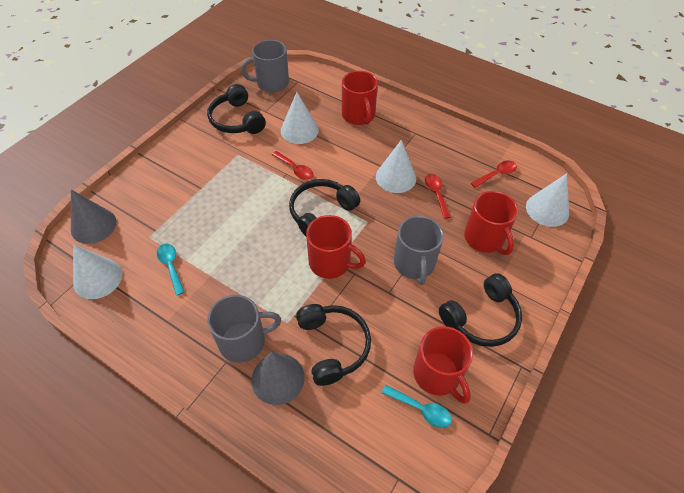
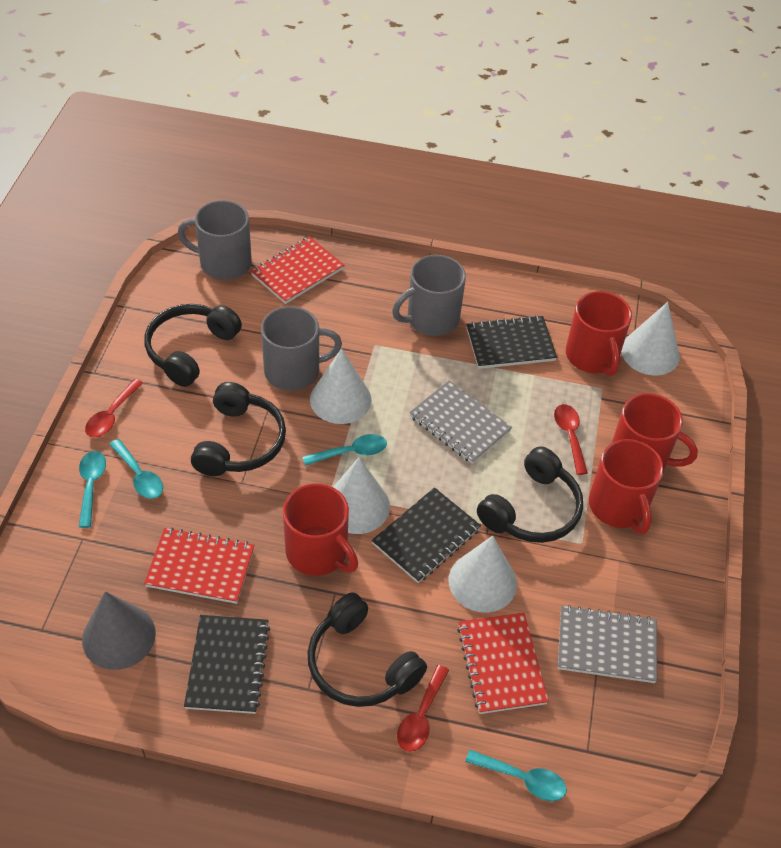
black notebook: none = 0 -> [184,615,270,714] [372,487,481,583] [466,315,557,369] = 3
grey cone: [71,190,117,244] [251,352,305,405] = 2 -> [82,591,156,670] = 1
grey notebook: none = 0 -> [409,381,512,464] [558,605,657,683] = 2
red notebook: none = 0 -> [144,527,254,604] [251,237,344,304] [457,613,549,714] = 3
turquoise spoon: [157,244,184,295] [382,385,452,428] = 2 -> [79,451,106,528] [109,439,163,498] [302,434,387,466] [465,750,567,801] = 4

